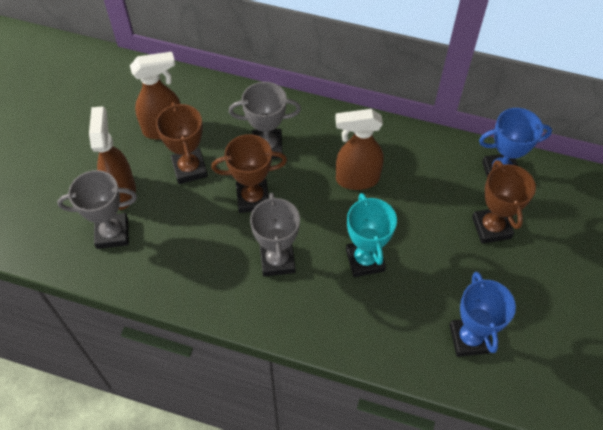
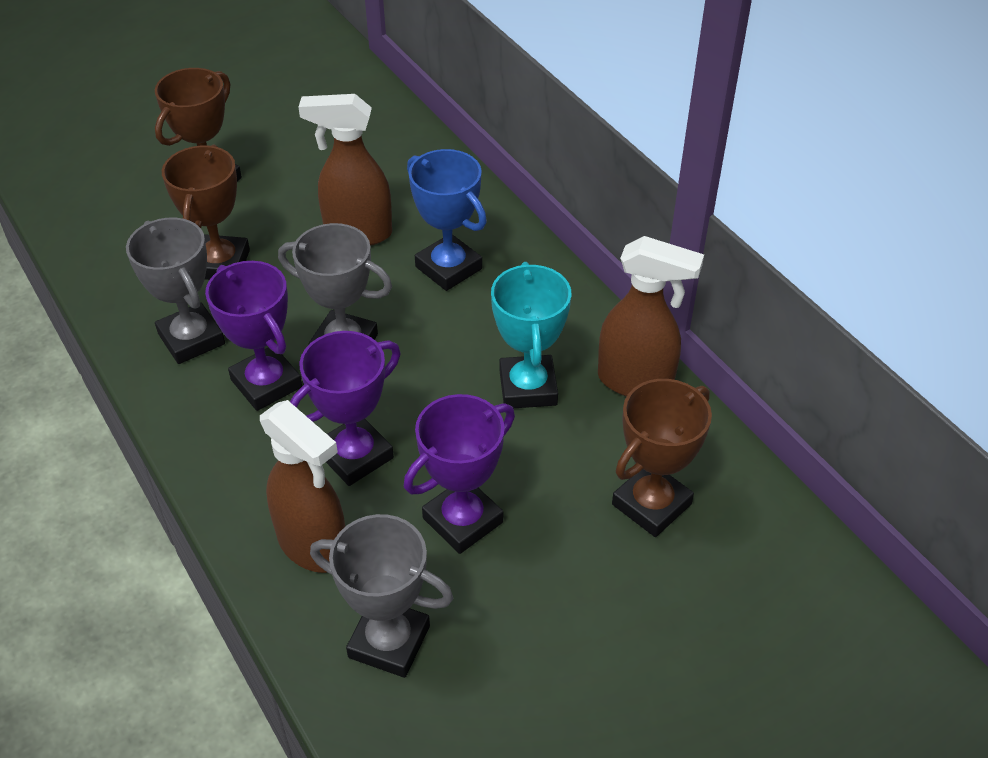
blue trophy: [449,272,516,357] [479,108,552,177] = 2 -> [407,149,487,291] = 1
purple trophy: none = 0 -> [205,261,302,411] [290,331,401,486] [404,394,515,554] = 3

